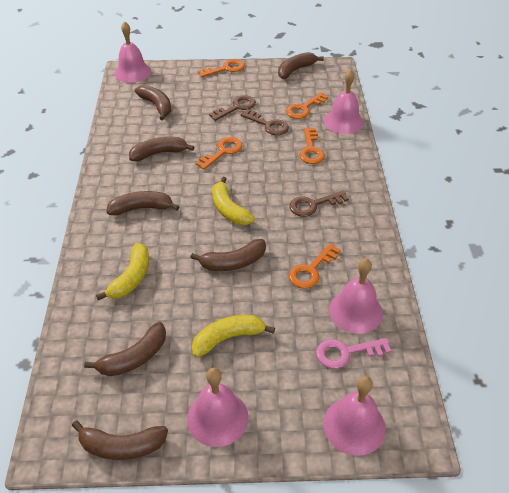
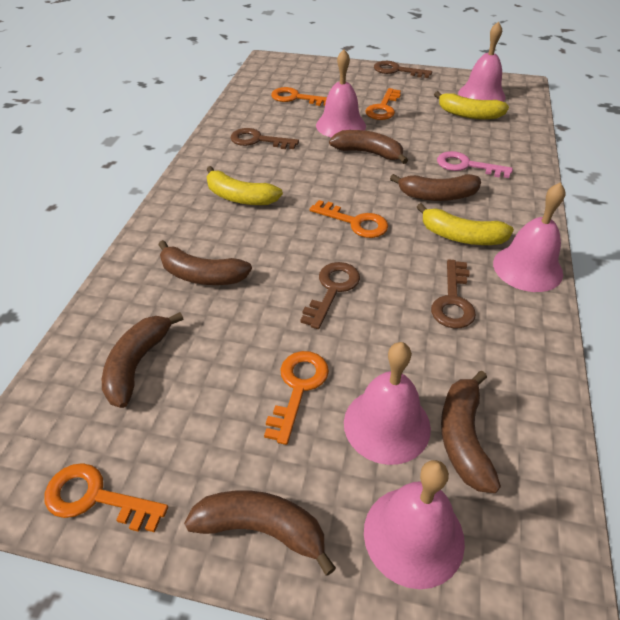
brown banana: [72,420,168,460] [84,322,166,376] [106,191,180,215] [129,137,194,161] [135,85,171,120] [190,239,266,271] [278,52,324,79] = 7 -> [102,312,183,408] [158,240,252,285] [184,490,336,576] [329,130,408,164] [390,174,481,201] [441,371,501,493] = 6
brown key: [209,95,256,121] [240,109,289,135] [289,191,349,217] = 3 -> [230,128,299,149] [300,262,360,329] [374,61,432,78] [431,259,476,328] = 4

